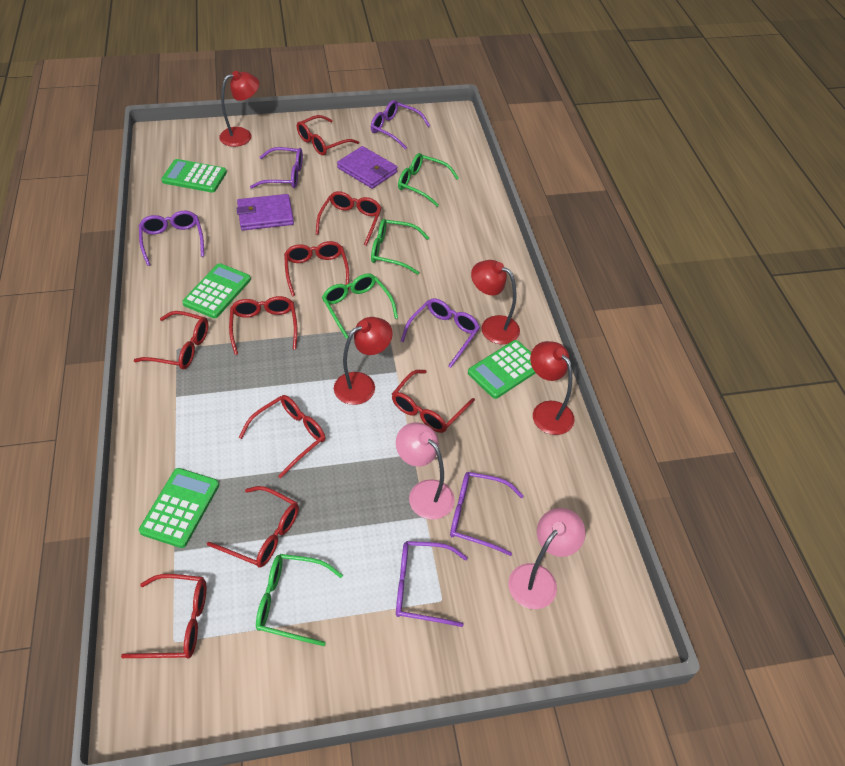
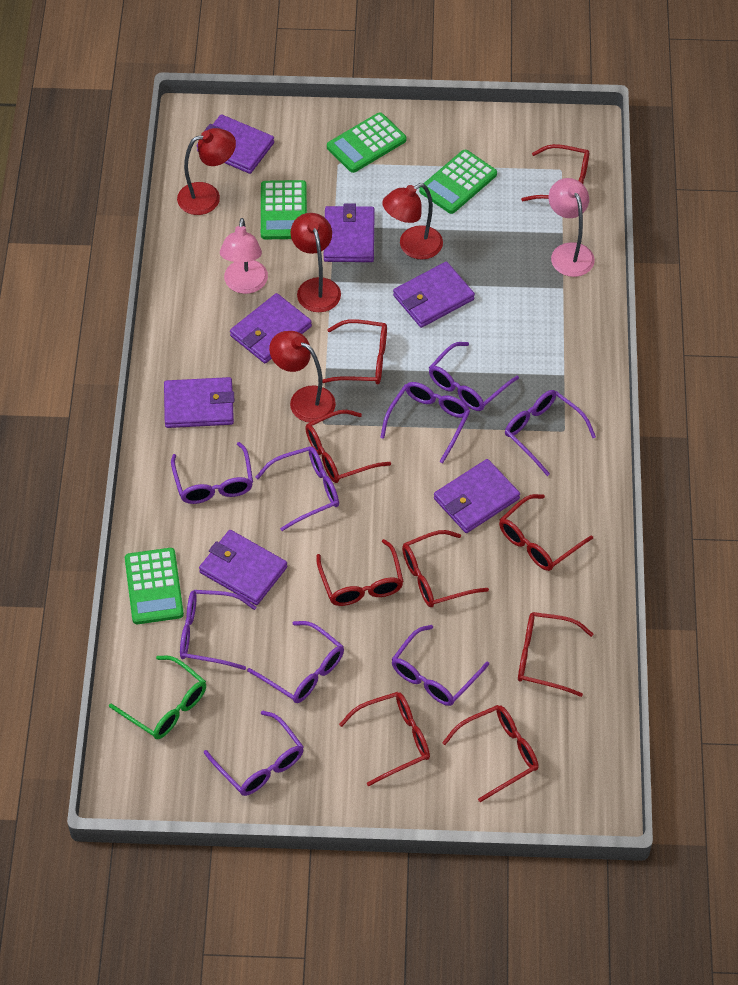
green glasses: [256,554,343,646] [322,274,398,339] [371,219,429,275] [398,153,459,207] = 4 -> [109,656,206,739] = 1
purple glasses: [139,211,204,266] [250,147,303,189] [371,100,430,150] [396,541,468,627] [401,298,480,368] [450,472,524,556] = 6 -> [171,442,253,504] [180,590,256,670] [204,710,304,796] [247,621,344,703] [255,446,339,531] [380,382,470,463] [391,625,489,706] [429,342,519,411] [505,390,596,476] = 9
purple wallet: [236,194,294,231] [337,146,397,189] = 2 -> [164,377,235,428] [197,114,274,174] [199,530,287,605] [230,293,312,363] [324,203,375,262] [393,262,475,328] [434,459,520,533] = 7

